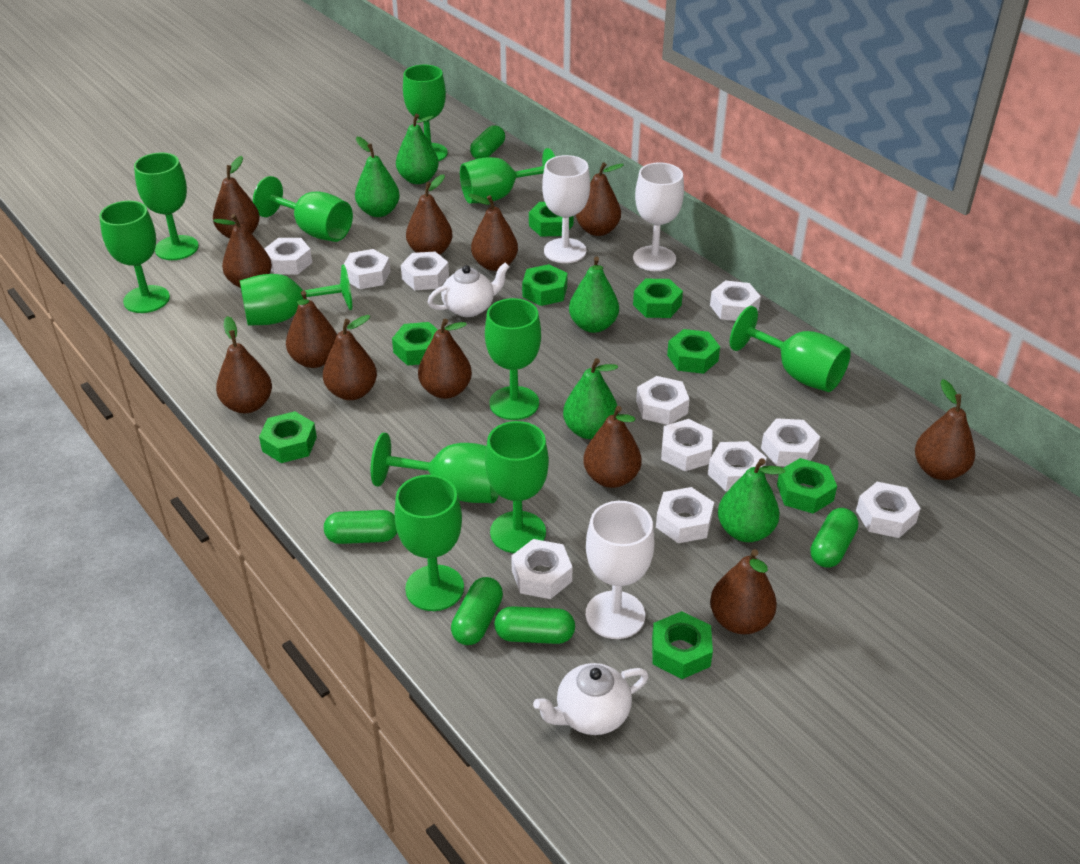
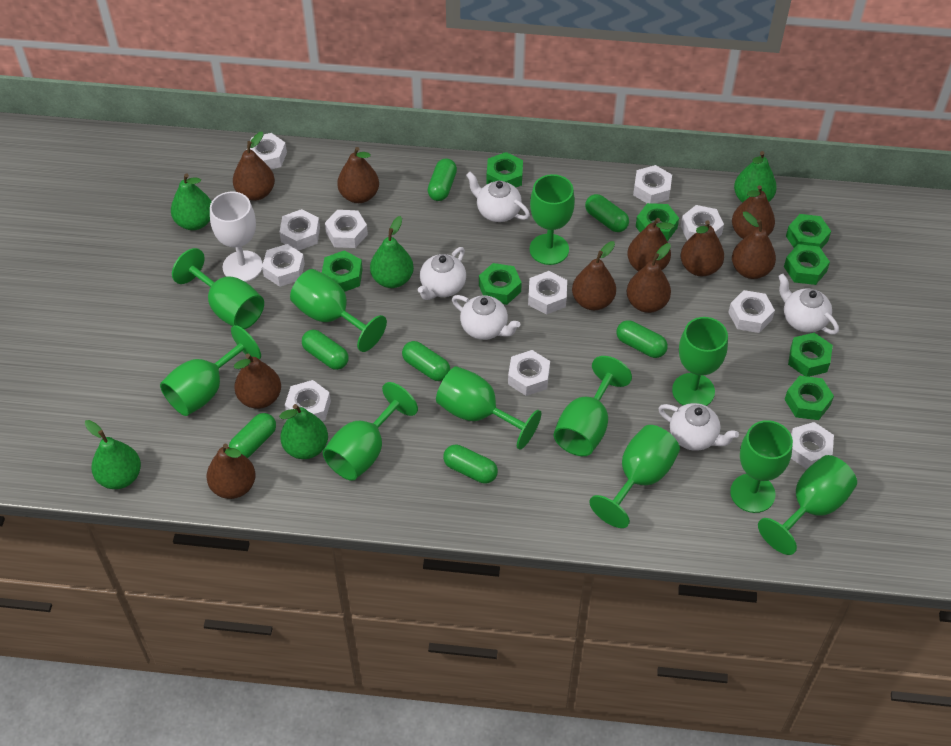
brown pear: [213,156,260,238] [213,214,272,288] [216,316,272,413] [286,290,337,368] [323,315,377,400] [406,174,453,255] [418,318,472,399] [469,194,518,271] [576,162,624,236] [583,406,642,488] [710,549,777,634] [915,379,975,480] = 12 -> [207,444,256,499] [233,132,275,201] [234,353,281,409] [337,147,379,203] [572,241,616,310] [626,243,671,313] [627,218,674,271] [680,220,724,276] [732,185,775,239] [732,212,776,279] = 10
green capsule: [324,510,397,544] [451,577,503,645] [470,125,505,159] [494,606,575,644] [810,508,858,568] = 5 -> [229,413,276,458] [302,330,349,370] [402,341,450,381] [428,159,457,201] [443,445,498,484] [585,194,629,232] [616,320,668,358] = 7
white goblet: [542,155,590,263] [586,501,654,639] [633,163,684,271] = 3 -> [210,192,263,282] = 1
white teapot: [428,262,510,317] [533,663,649,735] = 2 -> [418,247,466,300] [452,295,520,340] [466,172,530,222] [658,403,739,451] [778,274,839,335] = 5

